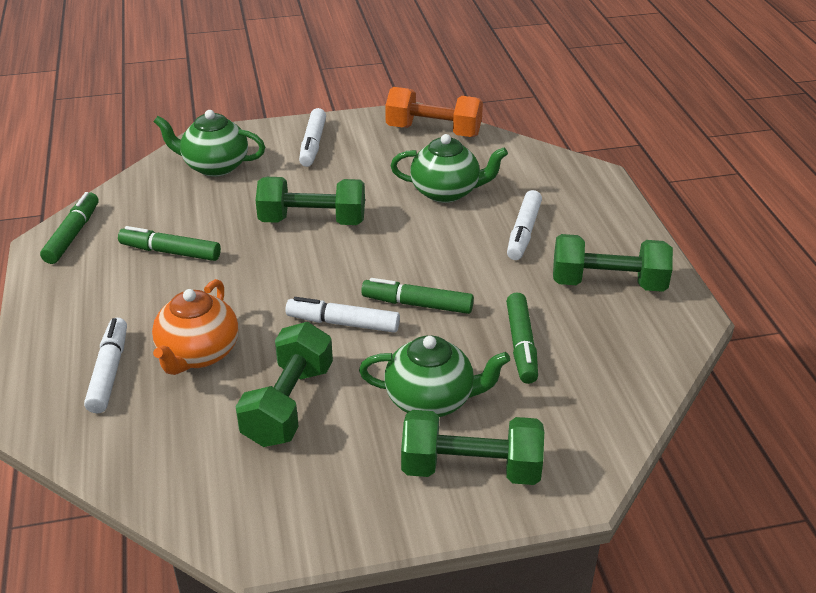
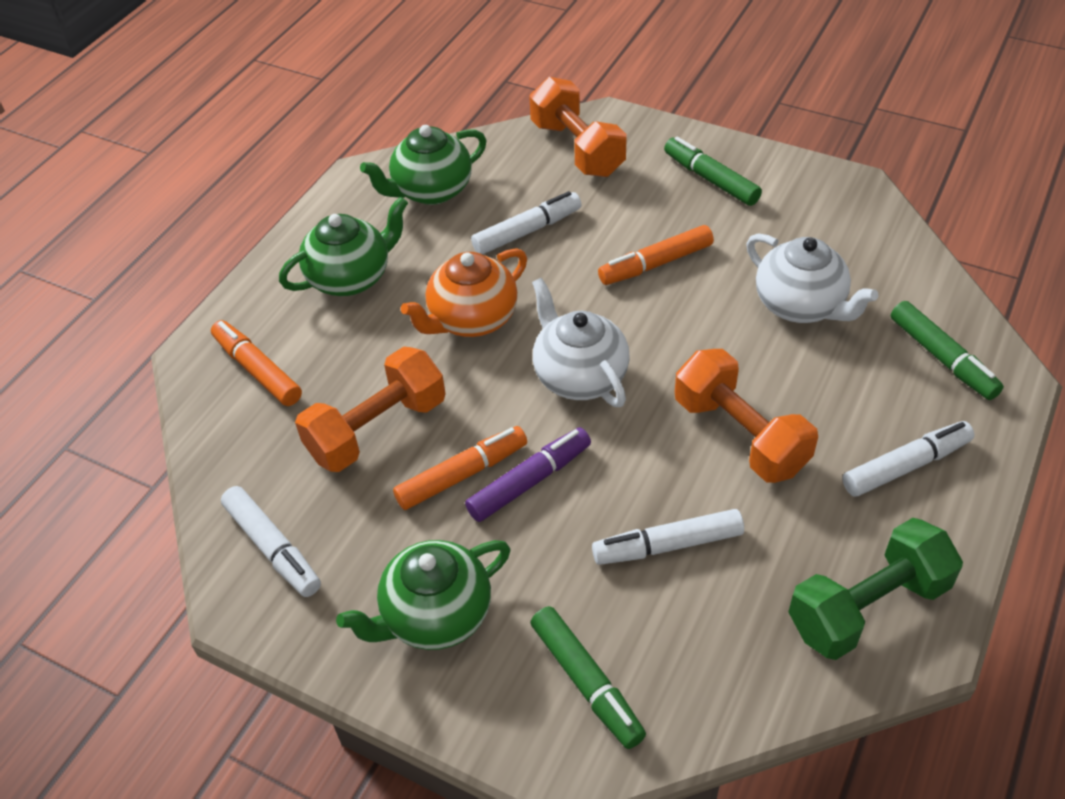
green dumbbell: [236,322,333,447] [256,177,365,225] [401,410,544,485] [553,234,673,292] = 4 -> [788,518,963,660] = 1
green marker: [40,192,99,264] [118,226,221,261] [361,278,474,314] [506,293,538,384] = 4 -> [531,606,646,749] [664,137,762,206] [891,301,1004,400] = 3
orange dumbbell: [385,87,483,137] = 1 -> [295,347,446,472] [529,77,627,177] [675,349,818,483] = 3
orange marker: none = 0 -> [211,320,302,406] [393,426,527,510] [598,225,714,285] = 3
purple marker: none = 0 -> [465,427,591,522] = 1
white teapot: none = 0 -> [532,278,630,407] [746,233,879,323] = 2

